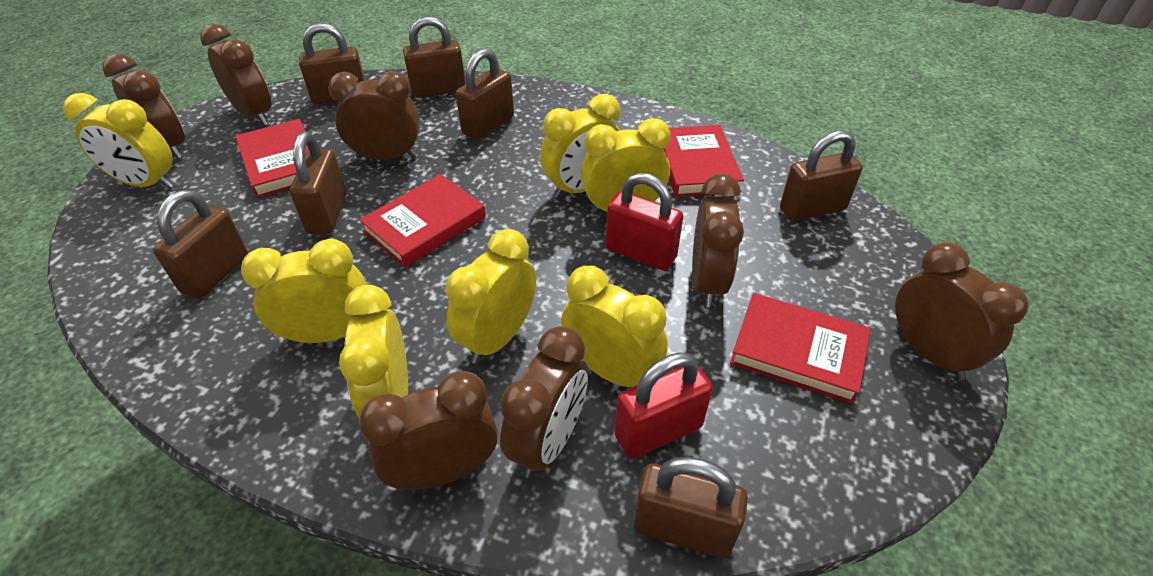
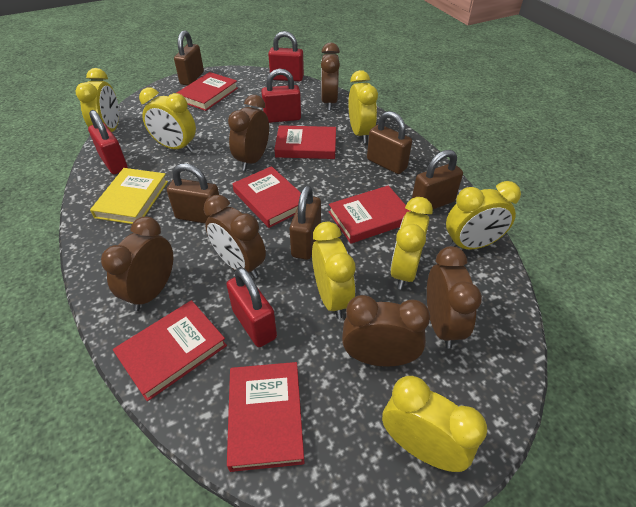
brown clock: [103,54,185,159] [200,24,272,125] [329,71,420,160] [359,371,498,490] [500,326,588,478] [692,174,744,308] [895,242,1029,380] = 7 -> [101,216,173,311] [204,195,266,278] [228,95,269,171] [321,42,340,110] [342,295,430,367] [427,246,482,349] = 6
brown padlock: [153,190,248,299] [290,132,347,234] [299,23,365,105] [403,17,466,98] [456,48,514,140] [634,457,748,558] [780,131,863,221] = 7 -> [167,164,219,224] [174,31,204,86] [290,185,321,260] [367,111,412,174] [412,150,463,214] = 5
red book: [235,119,309,198] [359,174,486,267] [663,125,744,197] [730,293,871,404] = 4 -> [113,300,227,401] [177,72,238,111] [227,362,305,472] [232,166,301,228] [274,125,336,159] [329,185,410,244] = 6
red padlock: [606,173,683,271] [615,352,713,459] = 2 -> [88,110,128,174] [226,267,277,347] [261,69,301,123] [268,31,304,81] = 4
yellow book: none = 0 -> [90,168,168,224] = 1

